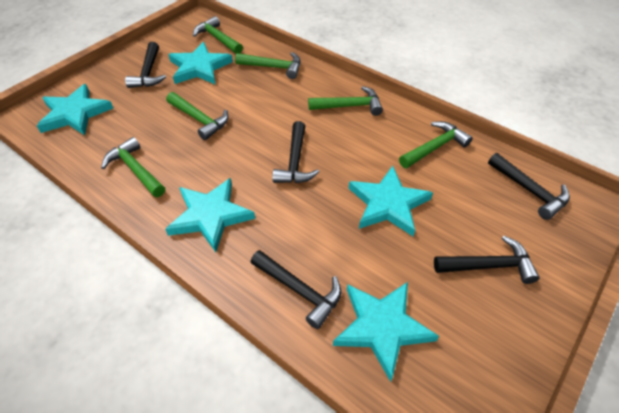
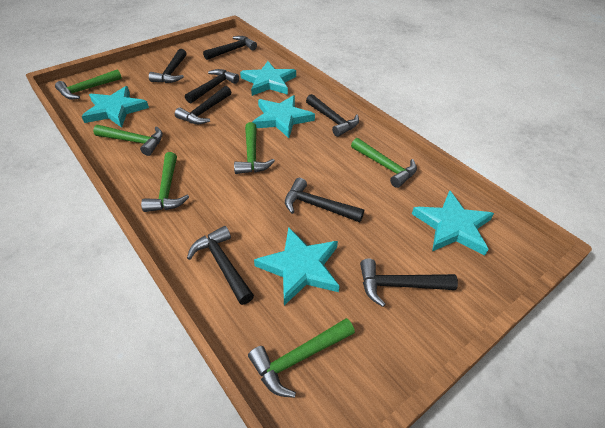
black hammer: [125,42,166,88] [250,250,341,329] [272,121,319,183] [434,236,540,284] [488,153,570,220] = 5 -> [149,49,187,83] [175,86,231,124] [185,69,239,104] [187,226,254,305] [203,36,257,60] [285,178,364,222] [306,94,359,137] [360,258,458,307] = 8

